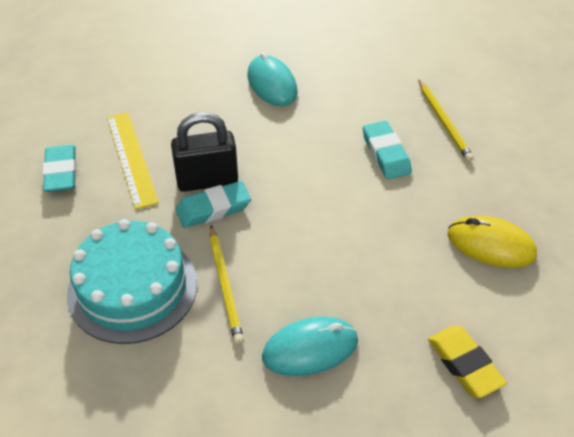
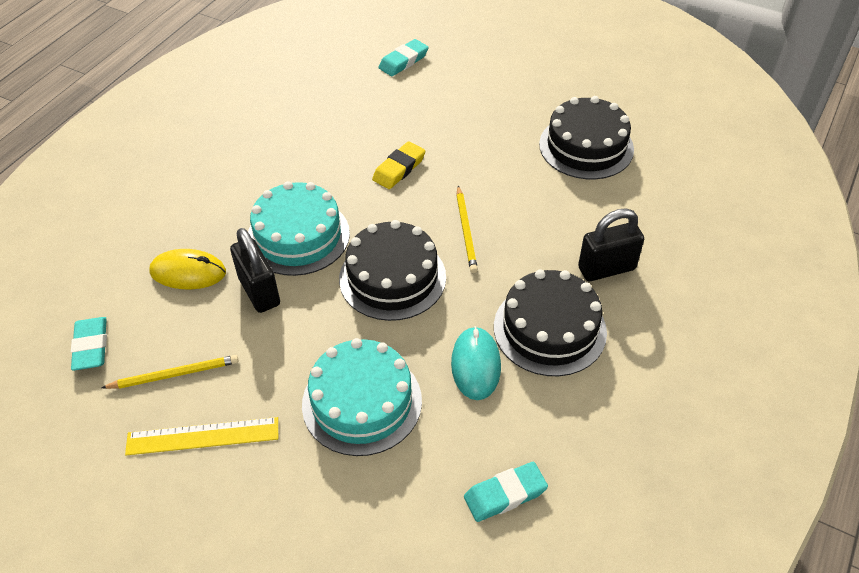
black cake: none = 0 -> [339,220,446,321] [494,270,607,376] [539,96,634,179] = 3
black padlock: [171,112,238,192] = 1 -> [230,228,280,313] [578,208,644,281] = 2
turquoise cake: [67,219,197,344] = 1 -> [248,181,350,276] [302,338,422,456] = 2
turquoise mouse: [248,53,298,106] [262,317,358,376] = 2 -> [451,326,501,400] = 1

